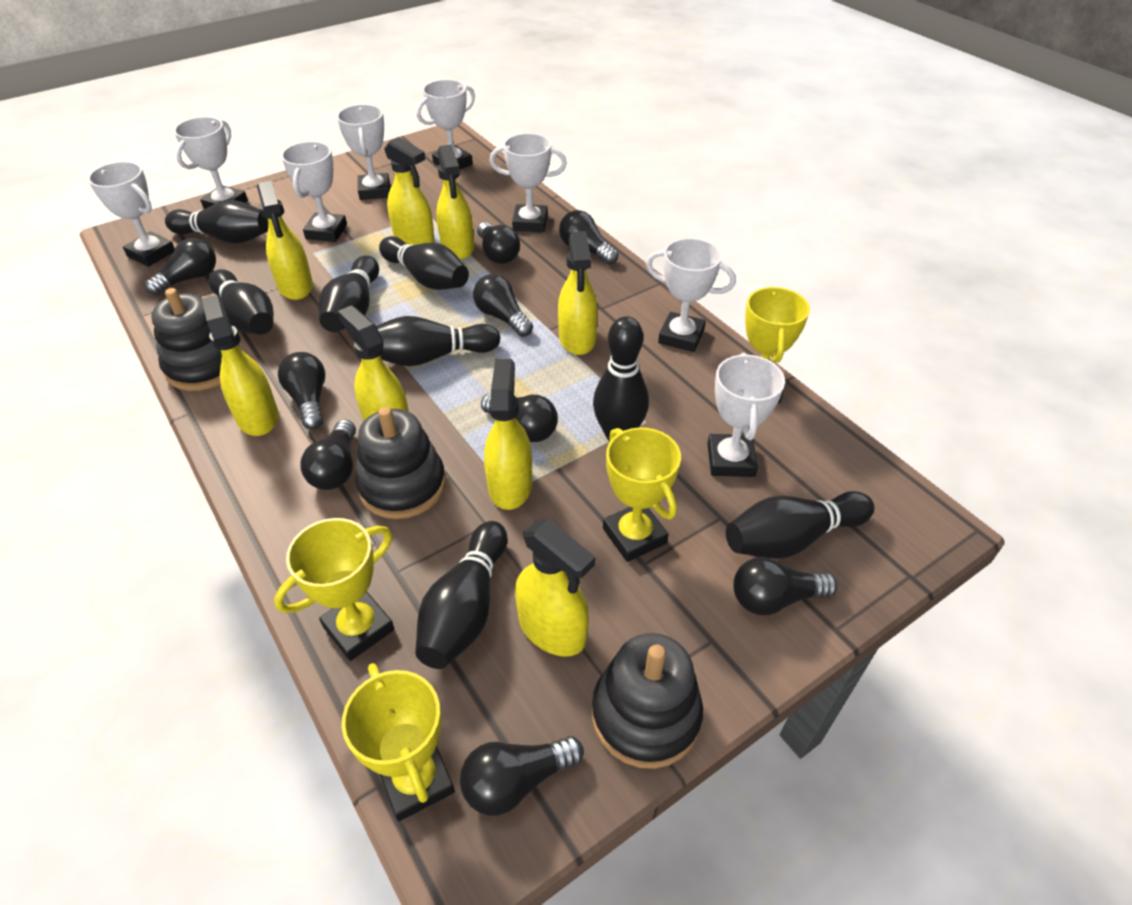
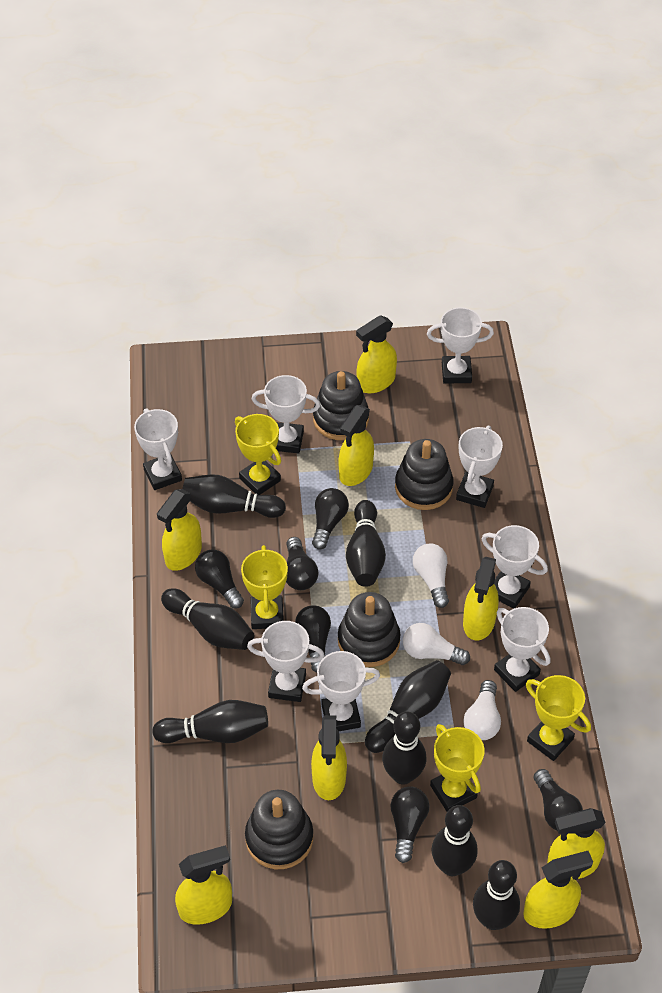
black light bulb: [145,238,216,295] [278,352,325,430] [300,419,356,490] [460,736,584,816] [473,274,533,337] [477,222,520,264] [481,393,558,442] [559,210,619,264] [733,557,838,615] = 9 -> [195,550,244,609] [286,537,319,590] [295,605,331,673] [312,488,349,550] [390,786,430,863] [533,769,583,831] = 6
black stacking toy: [151,288,239,391] [355,407,446,519] [592,633,703,769] = 3 -> [245,790,313,869] [313,371,369,440] [338,592,400,667] [395,439,453,510] = 4
white light bulb: none = 0 -> [403,623,470,665] [413,544,449,608] [463,680,501,740] = 3

